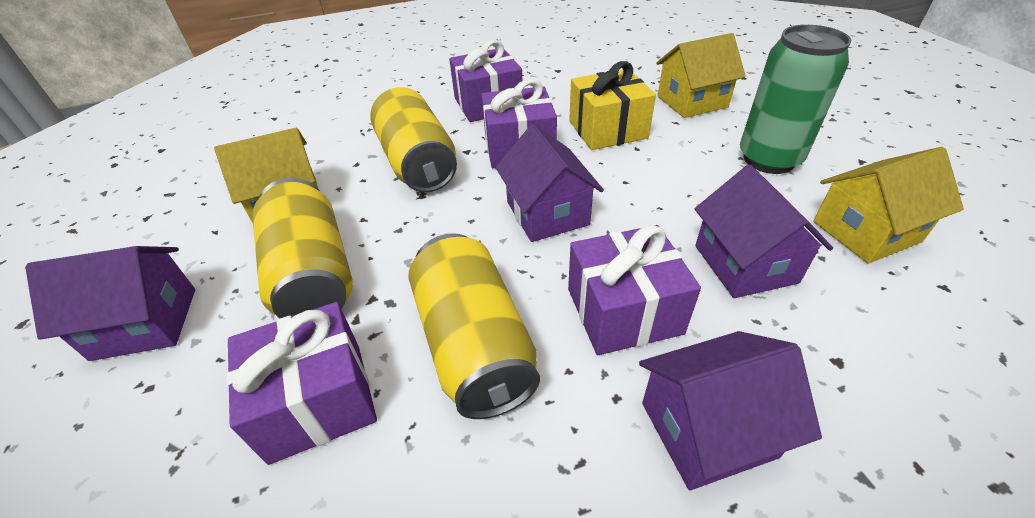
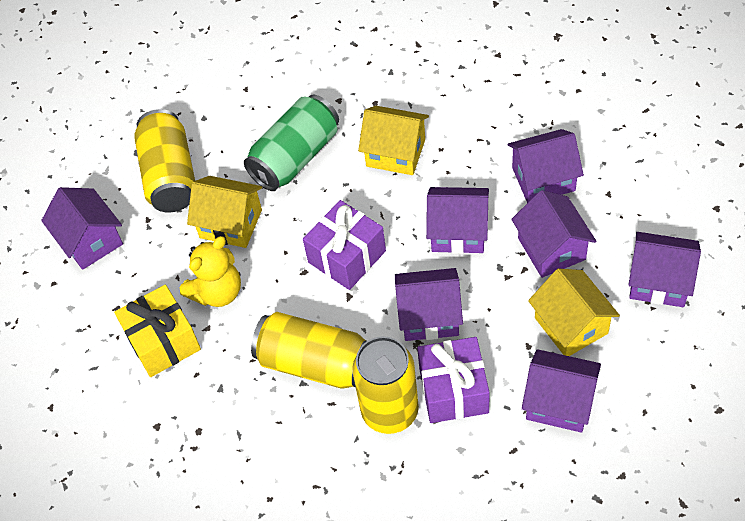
purple gift: [226,302,377,465] [449,40,522,122] [481,79,557,168] [568,225,701,355] = 4 -> [303,200,386,290] [417,337,490,423] = 2
purple house: [25,246,195,361] [495,124,604,242] [639,331,822,490] [695,165,833,298] = 4 -> [41,187,123,270] [395,268,463,341] [426,187,489,254] [508,129,584,203] [511,190,596,278] [522,349,601,433] [628,232,701,307] = 7
yellow teddy bear: none = 0 -> [180,236,241,307] = 1

